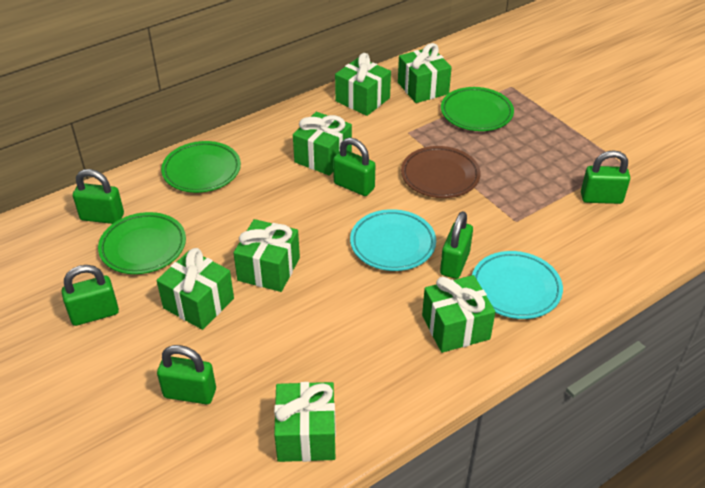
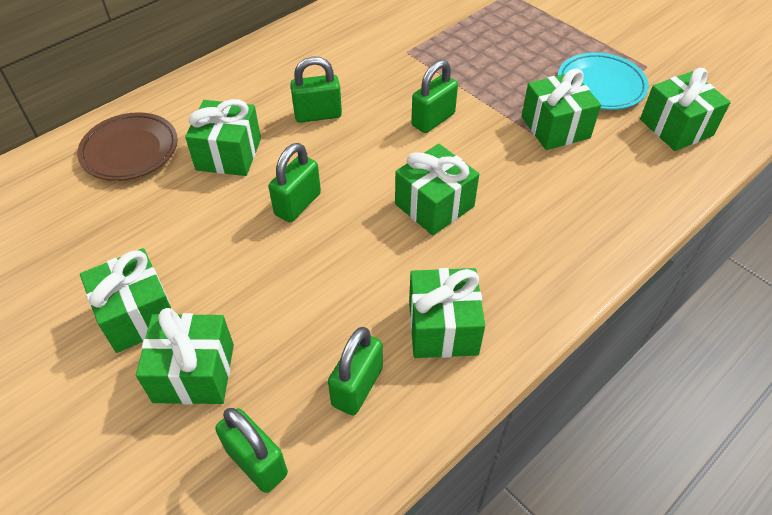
green padlock: [62,265,119,326] [73,169,124,224] [157,345,216,404] [333,138,375,196] [440,211,473,279] [581,150,630,204] = 6 -> [215,408,288,493] [269,143,321,222] [290,56,342,123] [328,327,383,416] [411,60,458,133] = 5
green plate: [98,212,186,274] [161,141,241,193] [441,87,514,131] = 3 -> none = 0
turquoise plate: [350,209,436,271] [472,251,563,319] = 2 -> [558,52,649,110] = 1

